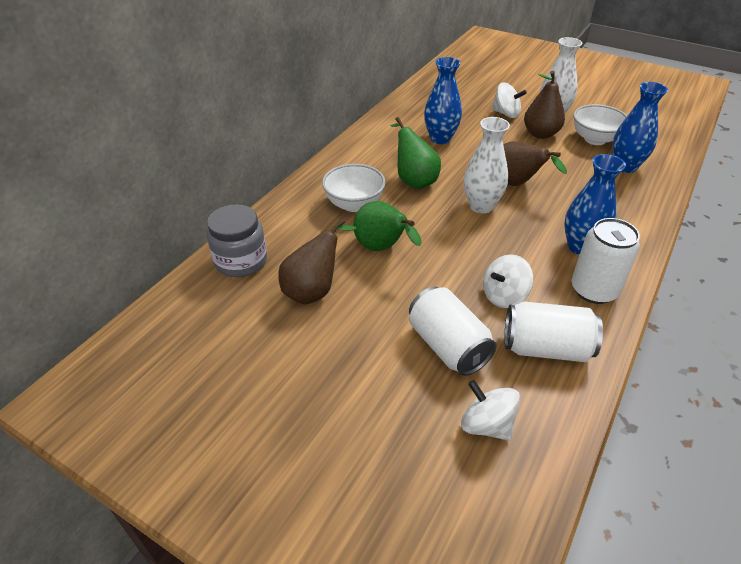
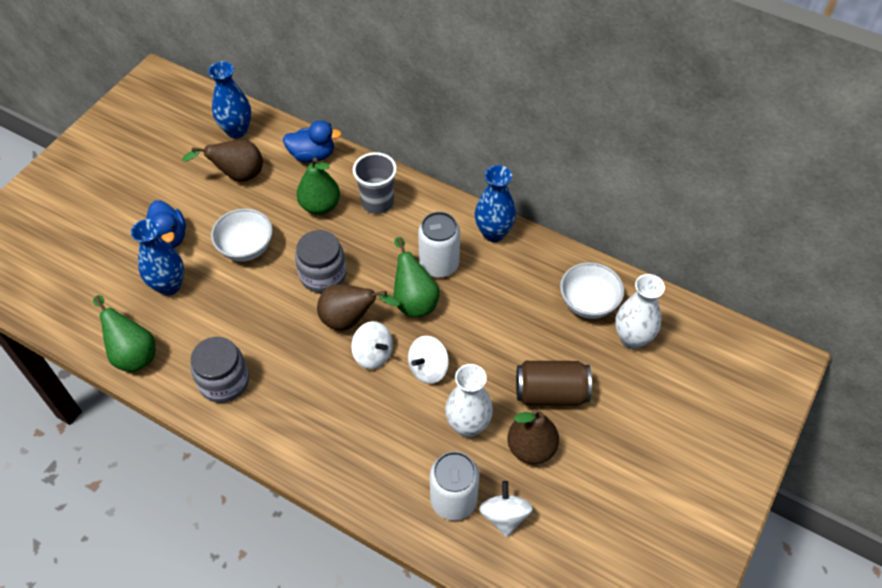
blue duck: none = 0 -> [146,200,186,248] [283,120,342,162] = 2
brown can: none = 0 -> [516,361,592,406] = 1
green pear: [353,201,422,251] [390,117,441,189] = 2 -> [93,295,156,372] [297,157,340,215] [394,237,440,318] = 3
grey cup: none = 0 -> [353,152,397,214] = 1
grey jar: [207,204,267,277] = 1 -> [191,337,249,403] [295,230,346,293] = 2
white can: [409,287,497,376] [504,301,603,362] [571,218,640,304] = 3 -> [418,212,460,278] [430,451,479,521] = 2

